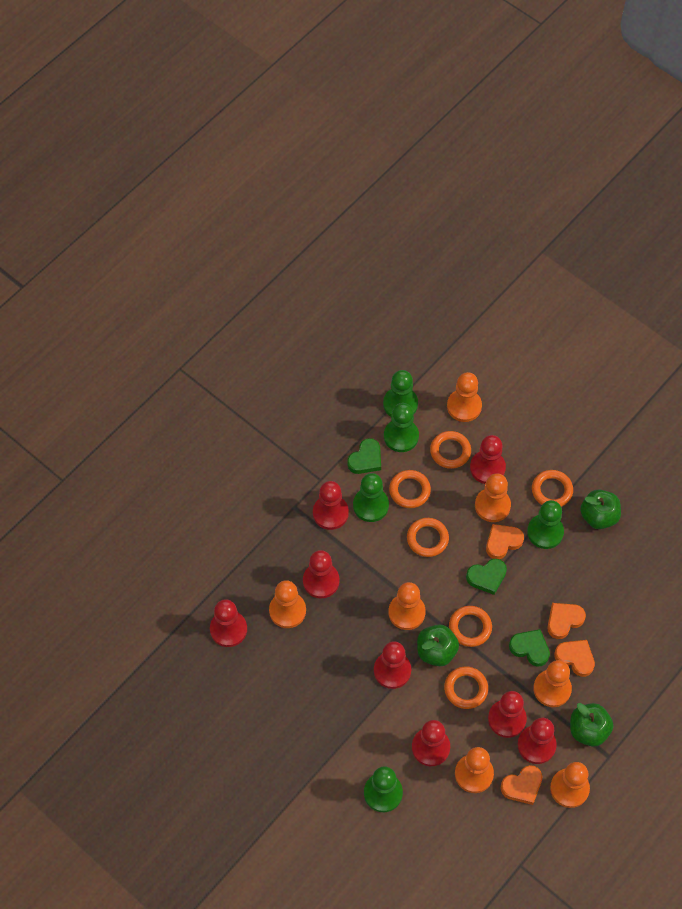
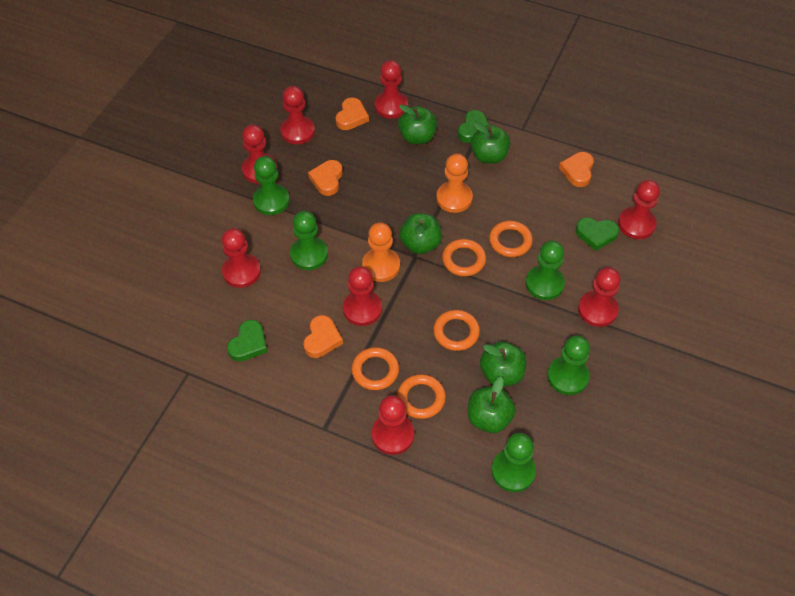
green apple: [417,624,459,666] [570,703,613,747] [580,490,621,529] = 3 -> [398,104,437,144] [399,213,442,254] [468,377,516,433] [471,122,510,164] [480,341,526,386] = 5
orange pawn: [269,580,306,628] [388,582,426,630] [447,372,482,422] [455,747,494,793] [475,473,511,522] [533,660,572,707] [550,762,590,808] = 7 -> [362,222,400,282] [436,154,473,213] = 2
orange ring: [389,470,431,508] [407,518,449,557] [430,431,471,469] [444,666,488,709] [449,606,492,647] [532,470,573,507] = 6 -> [352,347,399,390] [397,374,446,419] [433,310,480,351] [442,239,486,277] [489,221,533,257] = 5

